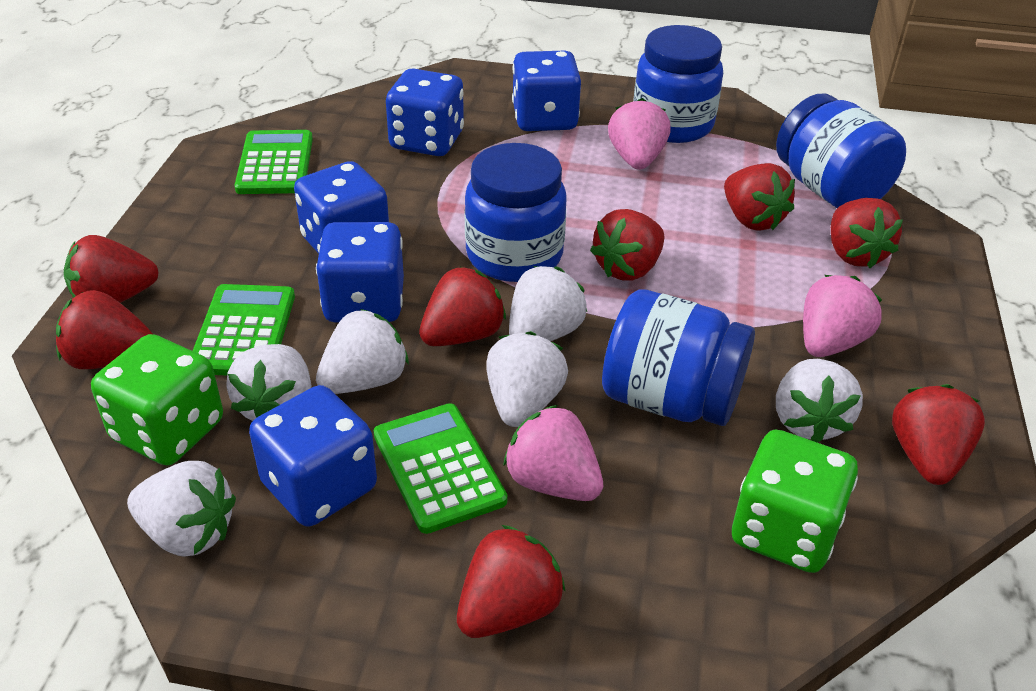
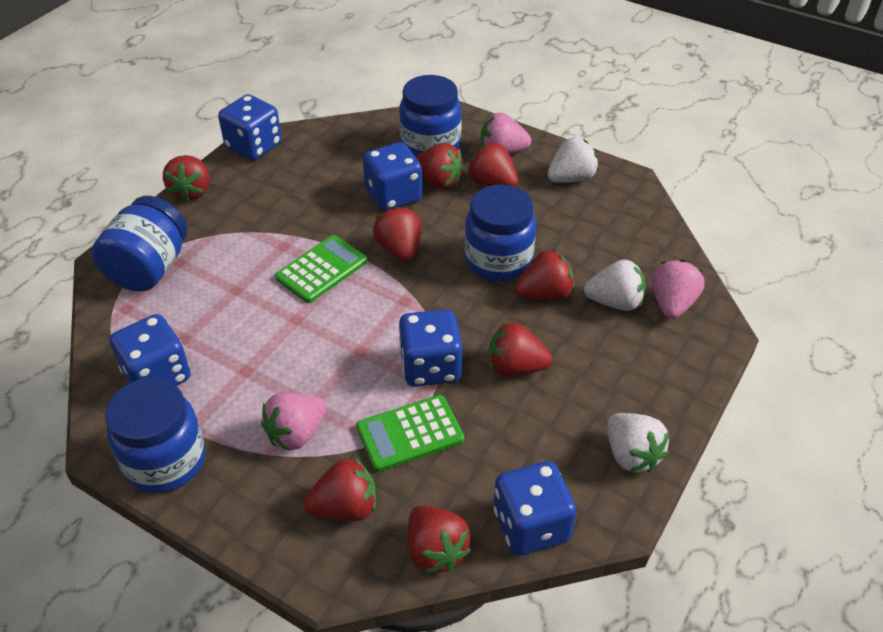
green calculator: [193,284,295,376] [235,130,313,194] [374,403,508,534] = 3 -> [275,235,367,303] [356,395,464,472] = 2
green dice: [91,334,223,466] [732,430,858,573] = 2 -> none = 0
white strawberry: [127,461,236,557] [226,344,311,421] [316,309,409,394] [486,331,568,427] [509,266,587,341] [776,359,863,443] = 6 -> [547,137,598,183] [584,259,646,311] [607,413,669,472] = 3

